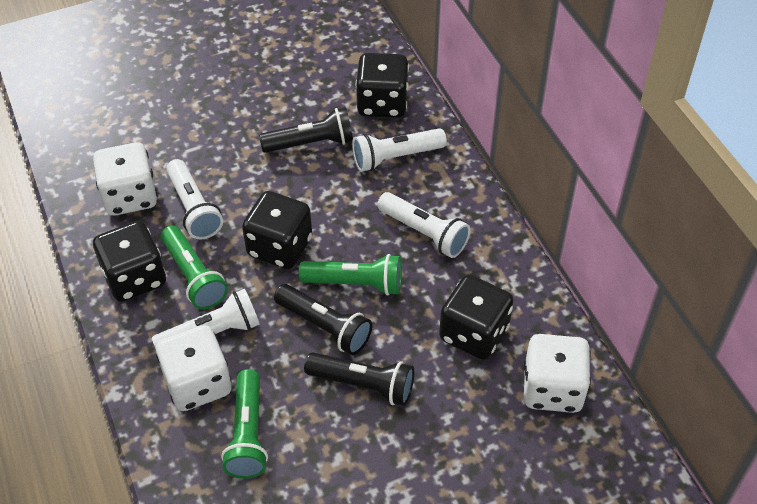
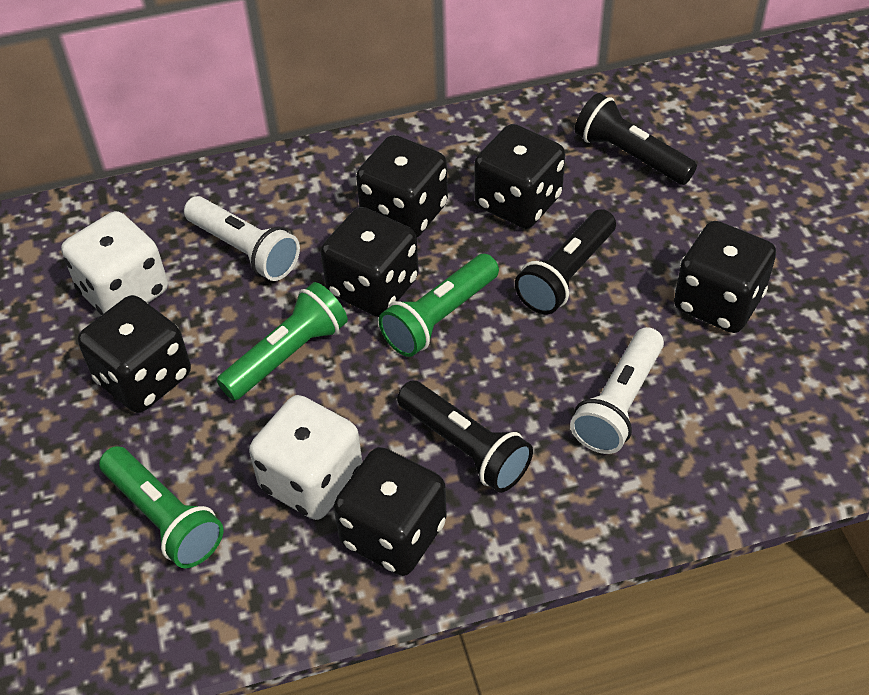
black dice: [93,221,166,302] [242,191,312,269] [356,53,409,118] [439,275,514,360] = 4 -> [78,295,191,413] [321,207,419,317] [334,447,447,576] [356,135,448,237] [474,124,565,229] [674,221,776,333] = 6
white dice: [93,142,157,216] [156,325,231,411] [524,334,591,413] = 3 -> [61,211,168,315] [249,395,362,520] = 2
white flashlight: [152,289,260,349] [166,159,223,239] [352,128,447,172] [377,192,471,258] = 4 -> [184,196,300,281] [570,327,664,454] = 2

